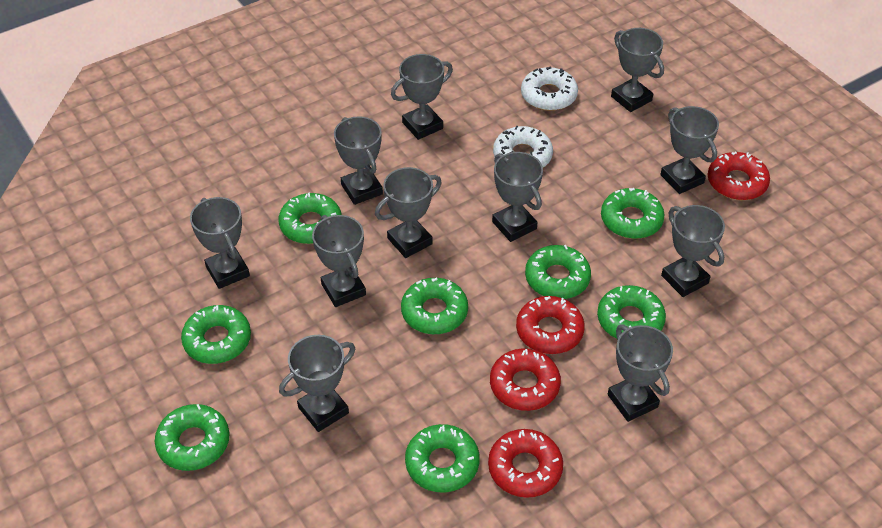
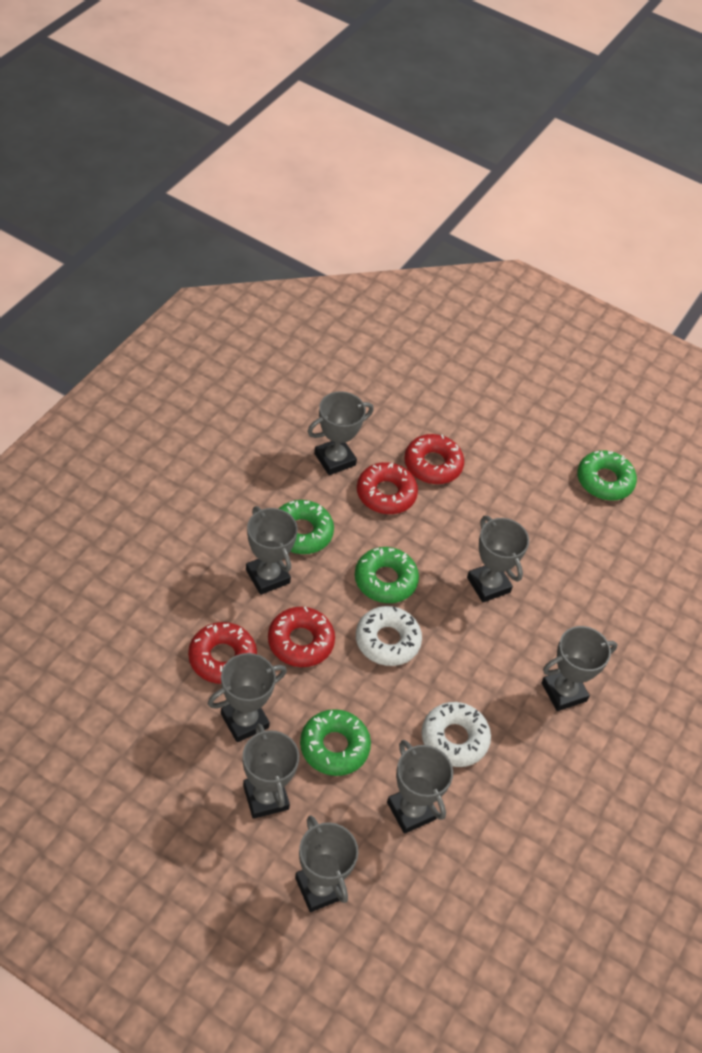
green donut: [155,404,230,471] [181,305,251,364] [279,192,342,244] [401,278,468,334] [405,424,480,492] [525,245,591,299] [597,285,666,339] [601,188,665,239] = 8 -> [279,500,334,554] [300,709,371,776] [355,547,419,603] [577,450,637,501] = 4
grey trophy: [190,197,250,289] [279,335,355,432] [312,215,366,307] [334,116,383,205] [375,167,442,258] [391,54,453,140] [492,152,543,242] [608,324,673,422] [611,28,664,112] [660,106,719,194] [661,205,725,297] = 11 -> [208,653,287,742] [242,724,299,819] [246,506,298,595] [295,815,358,912] [308,391,374,475] [387,740,453,834] [467,516,529,602] [541,626,617,711] = 8

